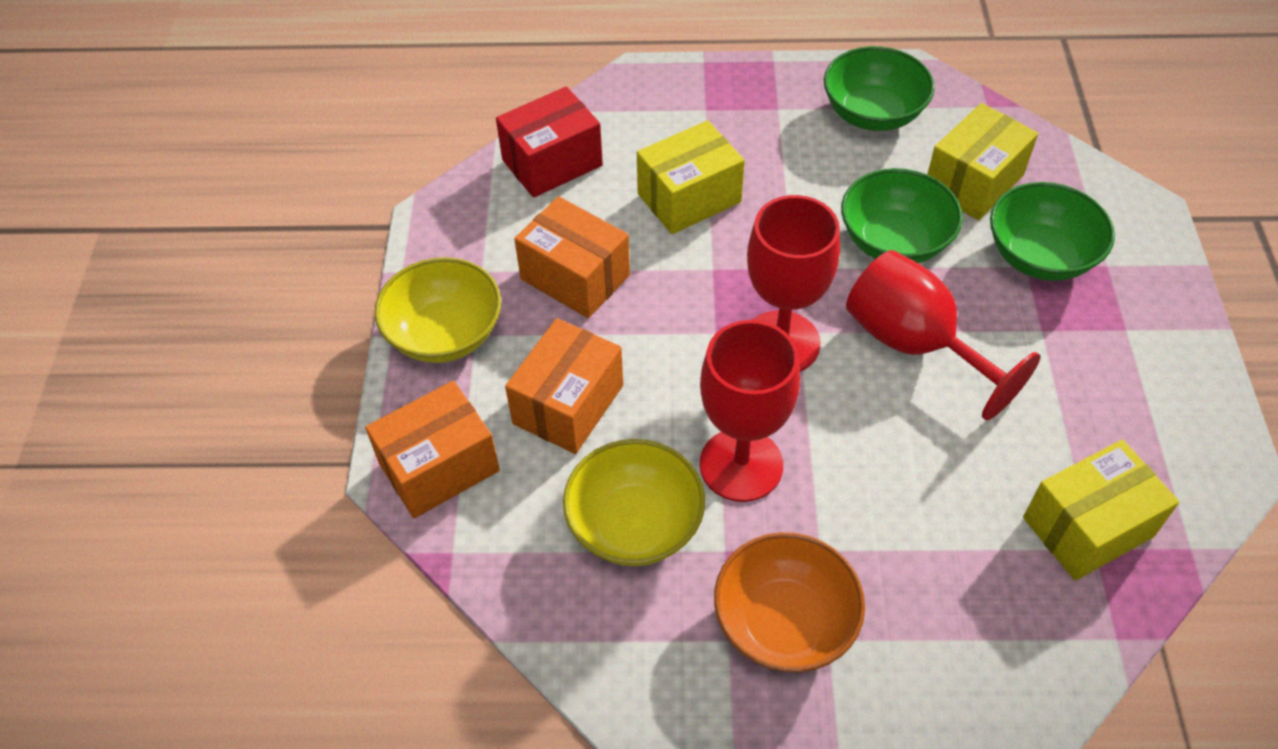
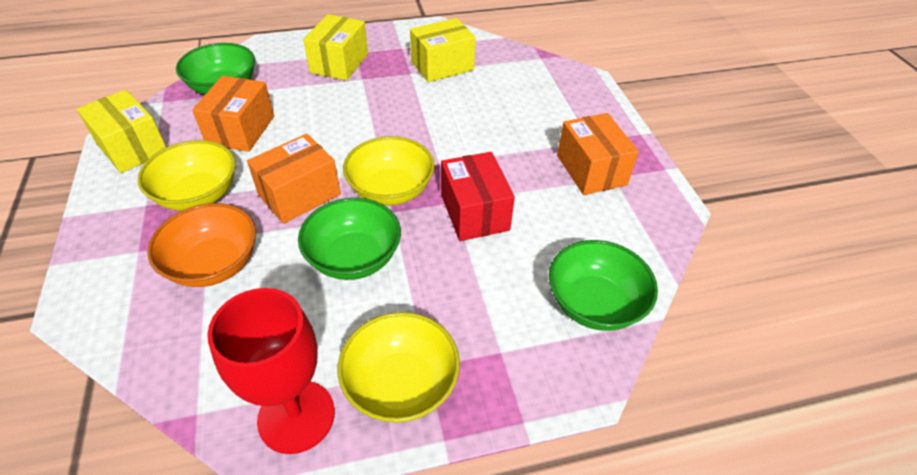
red goblet: [699,320,800,502] [747,195,840,371] [846,250,1041,420] = 3 -> [207,288,335,454] = 1
yellow bowl: [374,257,501,363] [563,439,705,566] = 2 -> [138,140,236,211] [338,312,460,423] [343,136,435,205] = 3

